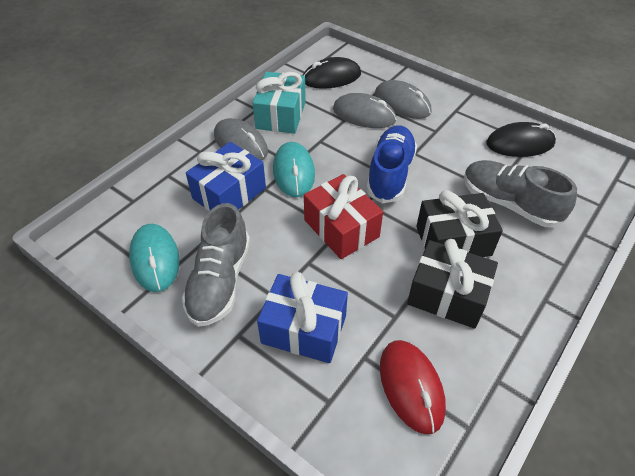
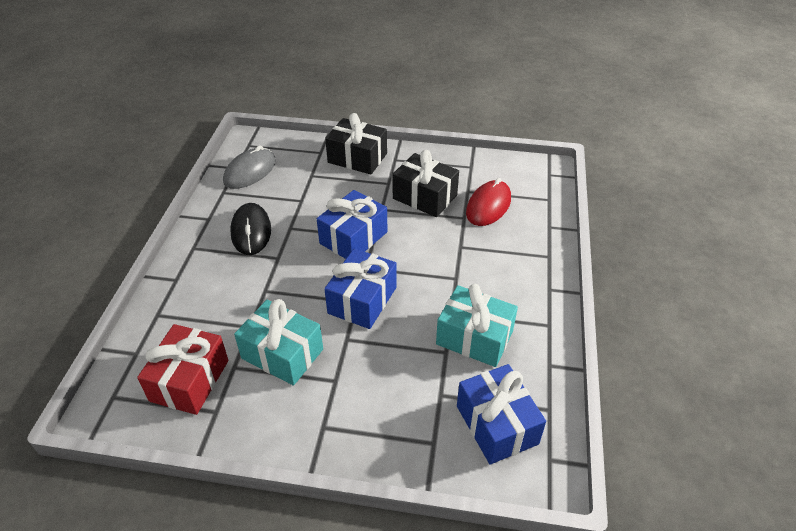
black mouse: [303,57,361,89] [486,122,556,157] = 2 -> [230,203,271,255] = 1
blue gift: [186,142,266,211] [257,272,348,363] = 2 -> [317,190,387,259] [325,248,396,329] [457,364,546,464] = 3
blue shoe: [366,125,417,204] = 1 -> none = 0
grey mouse: [214,118,268,160] [333,93,396,128] [375,80,432,119] = 3 -> [223,146,276,189] = 1
grey shoe: [182,203,250,327] [464,160,577,227] = 2 -> none = 0
turquoise gift: [253,72,306,134] = 1 -> [234,299,323,386] [436,284,518,367] = 2
turquoise mouse: [129,224,180,292] [273,142,315,197] = 2 -> none = 0

